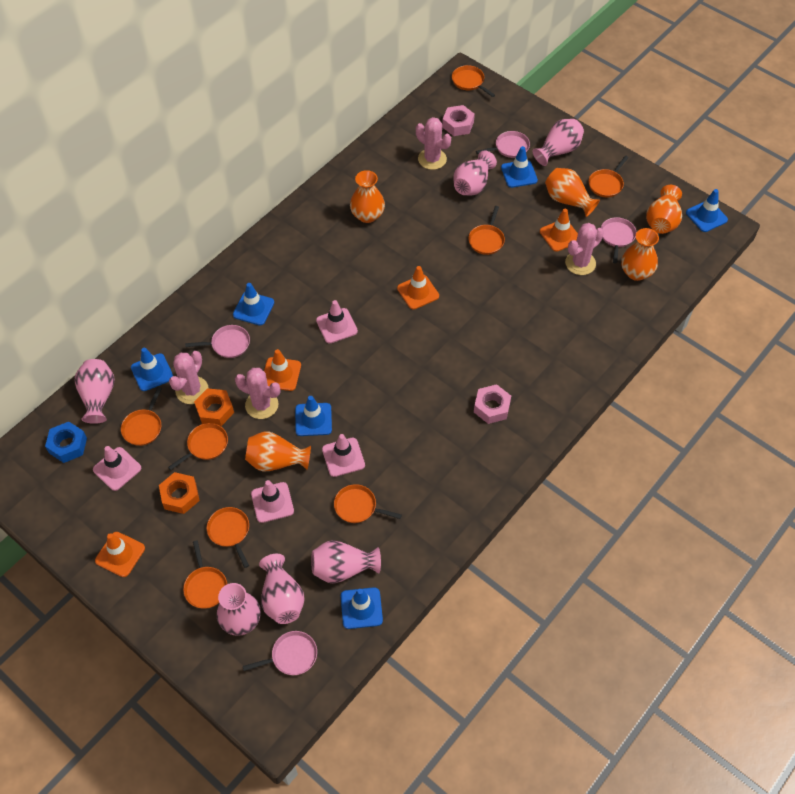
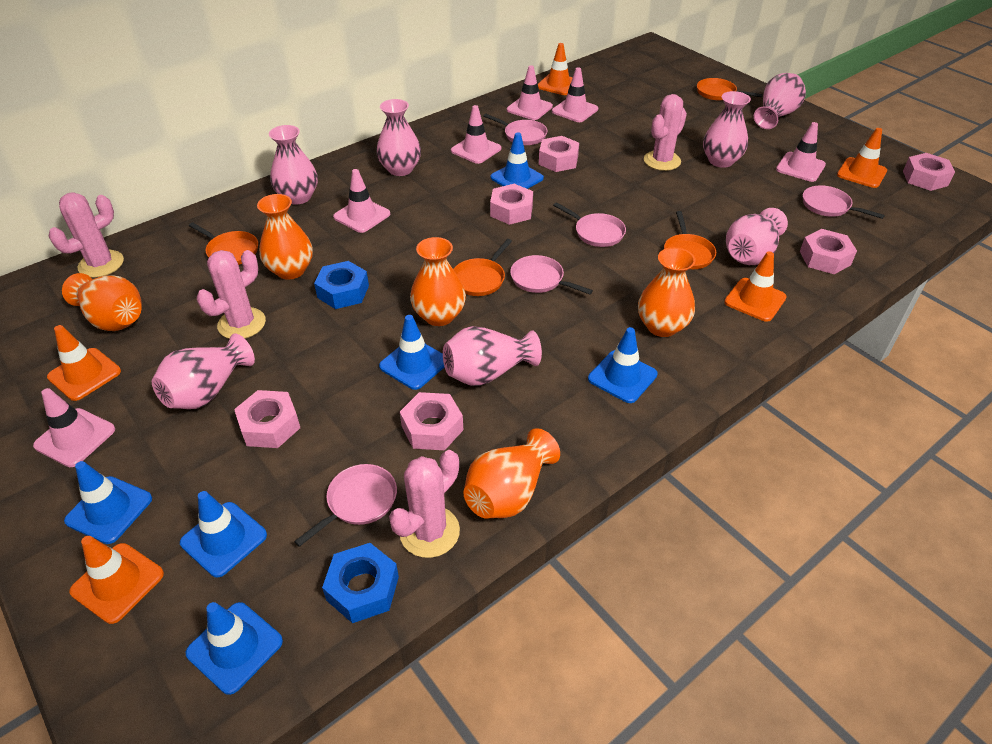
blue nut: [45,422,87,463] = 1 -> [314,261,369,309] [322,543,399,623] = 2
orange nut: [159,472,200,514] [194,388,234,426] = 2 -> none = 0
orange pan: [121,387,162,446] [168,423,228,470] [183,540,227,609] [207,507,249,568] [334,484,402,523] [452,65,495,97] [468,206,505,255] [589,156,629,197] = 8 -> [189,222,258,265] [453,239,512,296] [664,211,716,269] [697,78,763,101] = 4
orange traffic cone: [95,532,145,577] [264,349,301,391] [397,266,439,310] [540,209,578,252] = 4 -> [47,325,121,401] [69,536,164,624] [538,43,573,95] [724,251,787,322] [837,128,887,188] = 5
pink nut: [442,105,475,136] [474,384,511,424] = 2 -> [234,390,300,448] [400,392,463,450] [490,184,533,225] [539,136,579,172] [800,229,857,274] [903,153,955,191] = 6
pink pan: [185,325,250,358] [243,631,317,675] [476,131,530,158] [601,217,636,263] = 4 -> [294,464,397,547] [484,114,547,145] [510,255,593,294] [553,202,626,247] [803,185,885,219] = 5
pink traffic cone: [93,446,141,491] [251,480,294,523] [316,300,358,343] [322,434,365,477] = 4 -> [33,388,115,467] [333,169,390,233] [451,105,501,164] [507,65,553,120] [552,67,598,122] [776,122,826,182] = 6
pink vase: [74,359,115,424] [217,583,261,636] [259,554,305,624] [311,540,381,584] [453,150,497,196] [532,119,584,166] = 6 -> [152,334,255,409] [269,125,318,205] [376,99,421,176] [443,326,542,386] [703,91,751,168] [726,208,788,265] [754,73,806,129] = 7

